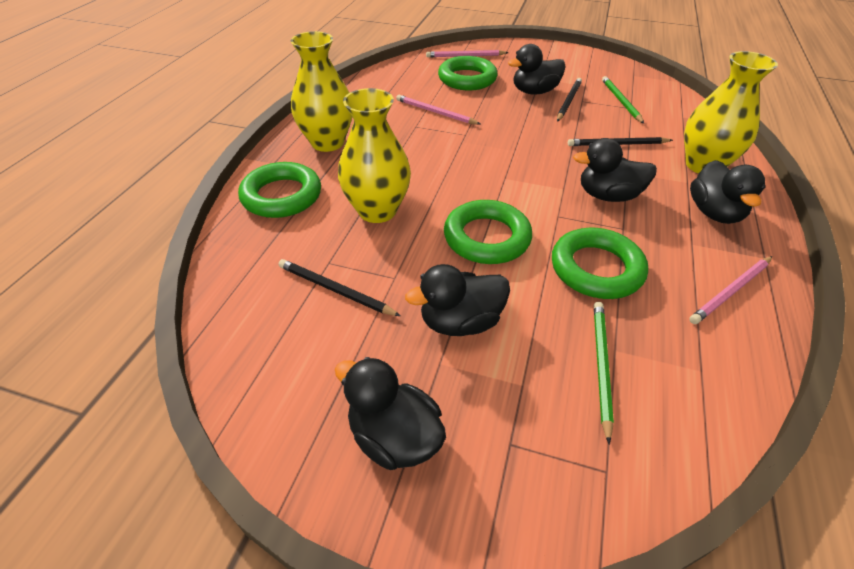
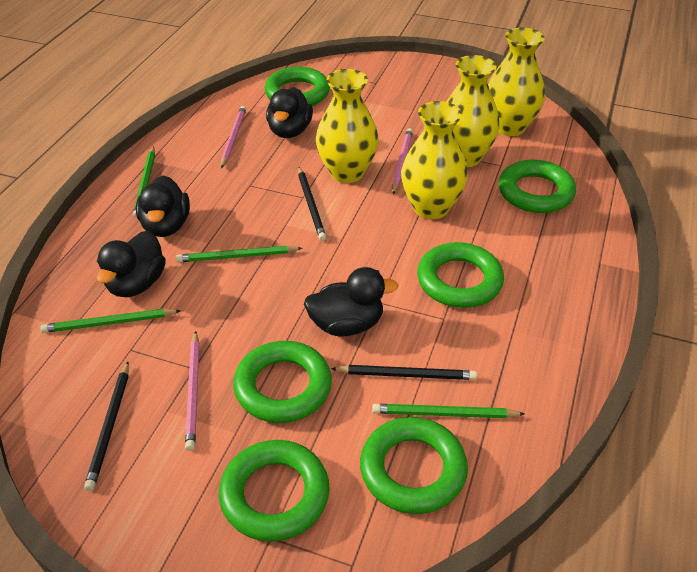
black duck: [335,357,446,470] [405,264,510,336] [508,44,566,94] [573,138,657,202] [690,160,766,224] = 5 -> [97,231,166,297] [136,176,190,237] [266,87,313,138] [304,267,398,337] = 4
green pencil: [594,302,614,444] [602,76,644,124] = 2 -> [40,309,181,333] [133,146,155,218] [176,246,302,262] [372,404,525,418] = 4
green ring: [238,162,321,218] [438,56,498,90] [444,200,532,264] [552,228,648,299] = 4 -> [219,440,330,542] [233,341,332,423] [264,67,330,106] [360,417,468,514] [417,242,504,308] [499,160,576,213] = 6
yellow vase: [290,31,352,152] [338,88,411,223] [684,51,778,174] = 3 -> [316,69,379,183] [401,101,468,219] [446,55,500,167] [488,28,545,136] = 4

